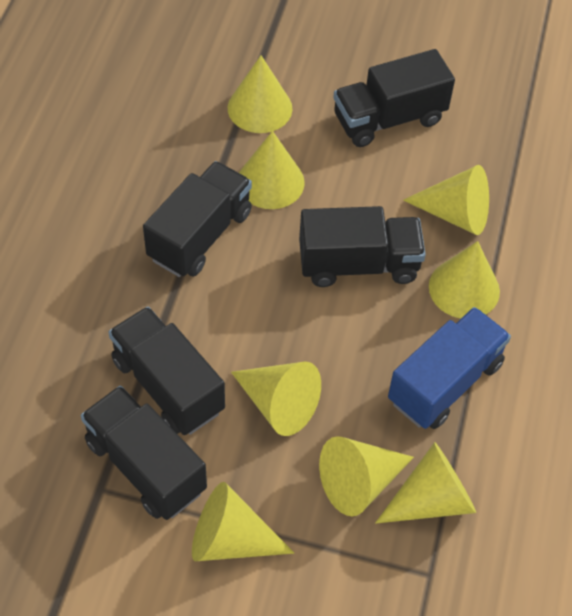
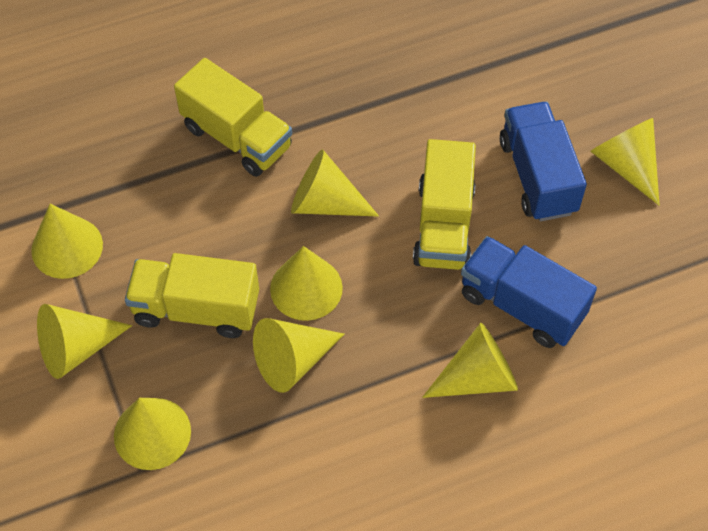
black truck: [81,386,207,520] [108,307,225,435] [143,161,252,277] [299,206,426,287] [333,49,455,147] = 5 -> none = 0
blue truck: [388,307,511,429] = 1 -> [461,236,597,348] [500,102,587,221] = 2
yellow truck: none = 0 -> [125,253,259,338] [174,58,292,177] [413,139,476,270] = 3

